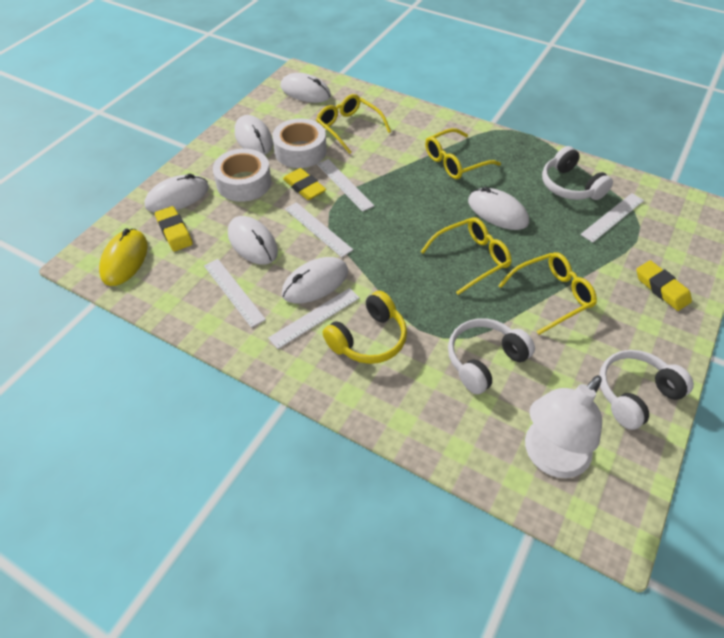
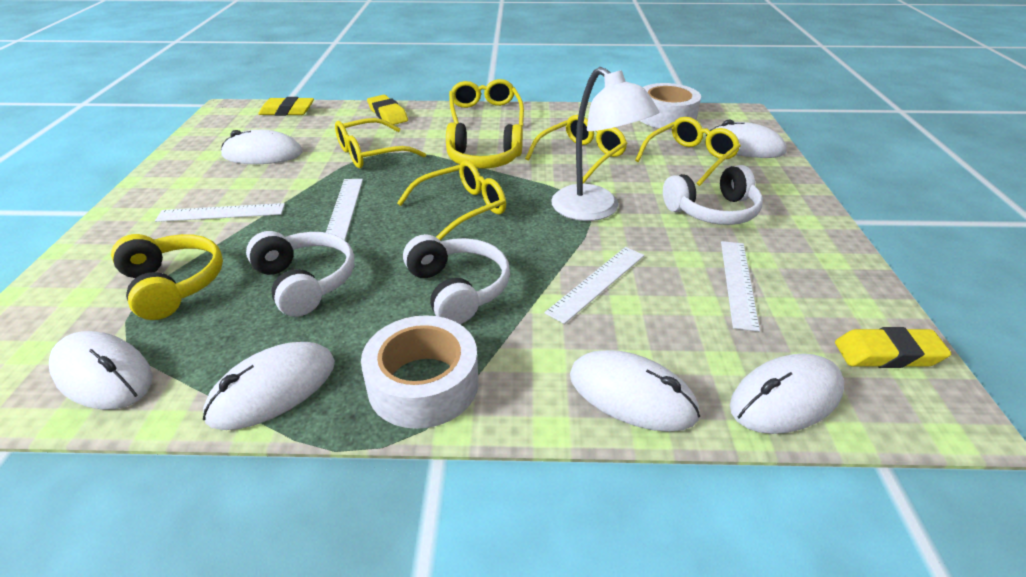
white ruler: [204,259,266,328] [268,288,360,349] [285,202,353,258] [317,159,374,212] [580,193,644,243] = 5 -> [155,203,285,222] [326,179,363,240] [544,247,644,324] [721,241,760,332] = 4
yellow glasses: [316,94,391,154] [421,217,511,295] [425,128,501,179] [498,252,597,335] = 4 -> [335,118,426,168] [397,160,506,240] [449,79,524,127] [525,115,627,184] [635,117,741,186] = 5
yellow headphones: [323,291,407,364] = 1 -> [111,234,223,320] [446,122,523,169] = 2
yellow mouse: [99,229,148,286] = 1 -> none = 0

